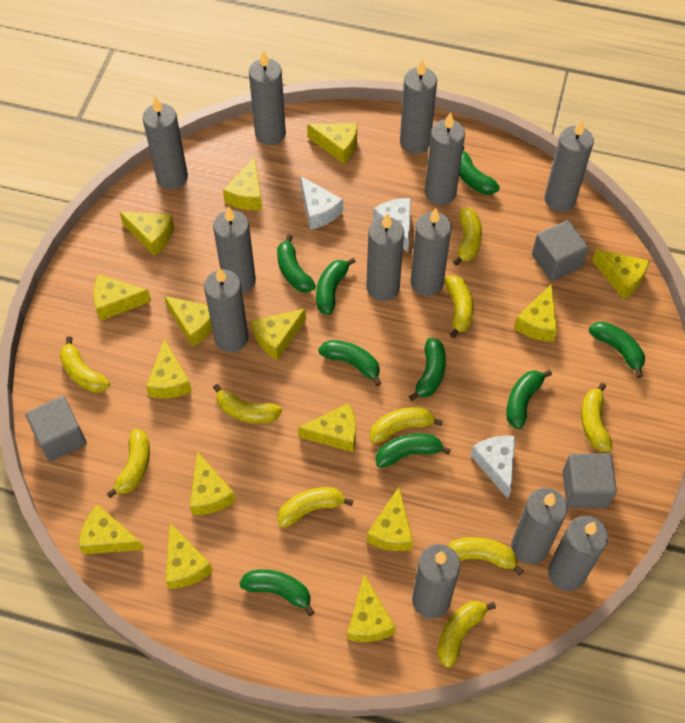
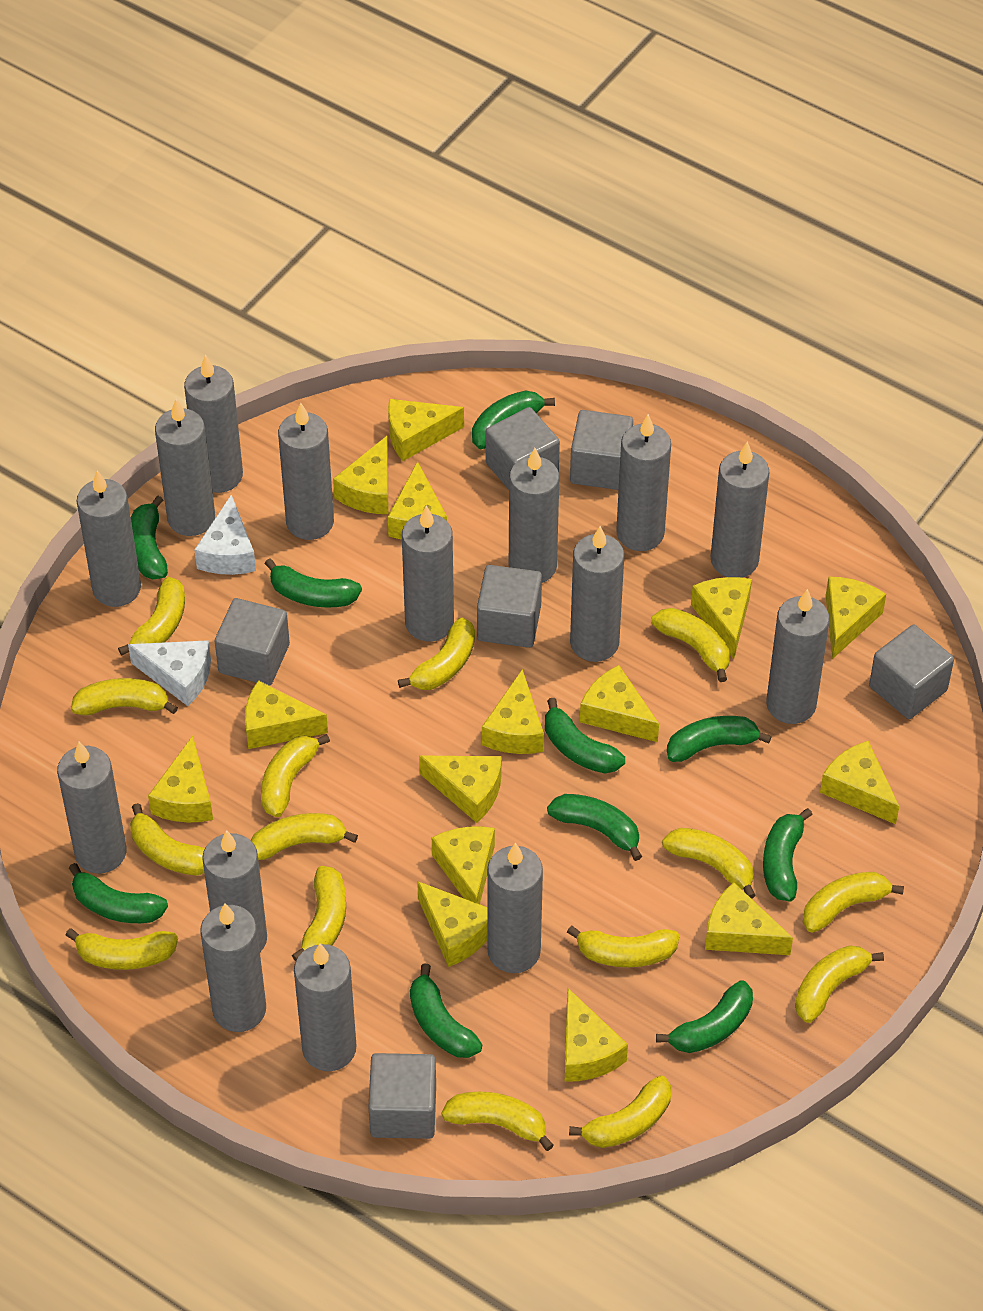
green banana: [239,570,315,616] [277,234,316,293] [316,258,356,315] [318,340,382,386] [376,433,451,468] [409,338,446,401] [459,145,500,195] [506,370,552,429] [589,321,645,378] = 9 -> [69,863,168,923] [131,496,168,579] [265,559,362,608] [410,963,483,1058] [472,391,555,449] [545,698,625,773] [547,794,642,861] [656,980,753,1053] [667,716,772,762] [763,808,813,901] = 10
grey candle: [143,96,188,190] [204,267,248,353] [213,206,256,294] [249,50,286,145] [366,213,404,301] [400,59,437,154] [410,208,452,296] [412,544,460,618] [425,112,465,205] [511,488,567,564] [544,120,594,212] [548,516,608,591] = 12 -> [57,741,127,874] [77,470,141,607] [155,399,215,536] [184,355,243,493] [200,903,266,1032] [202,830,267,952] [278,403,334,540] [294,944,356,1071] [402,505,454,642] [487,843,543,973] [509,448,560,583] [570,526,624,662] [616,414,671,551] [711,442,769,578] [766,589,830,724] = 15
grey cube: [26,396,87,462] [532,220,589,281] [562,453,617,508] = 3 -> [215,598,290,686] [368,1053,436,1139] [477,565,542,648] [486,407,560,489] [570,410,633,490] [869,625,954,719] = 6
white cheese: [301,176,343,230] [373,198,411,253] [470,436,515,499] = 3 -> [128,640,211,706] [194,494,256,575] = 2
yellow banana: [59,336,110,393] [107,429,150,498] [213,384,282,424] [277,487,353,528] [370,407,443,444] [437,601,496,668] [445,275,474,338] [448,537,524,576] [453,208,482,266] [581,383,612,452] = 10 -> [65,928,178,970] [71,678,178,715] [118,577,185,656] [130,803,205,876] [250,813,358,860] [261,734,330,817] [292,866,346,961] [398,618,475,690] [441,1092,554,1151] [567,925,680,967] [569,1076,671,1148] [651,608,730,682] [662,828,756,899] [795,945,884,1023] [803,872,904,933] = 15

